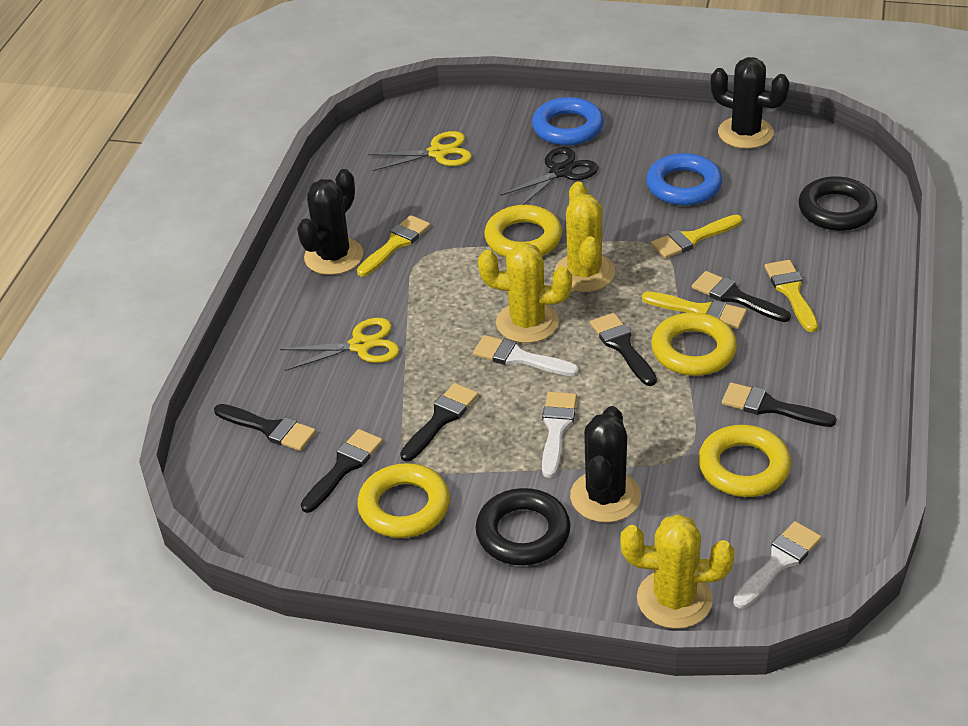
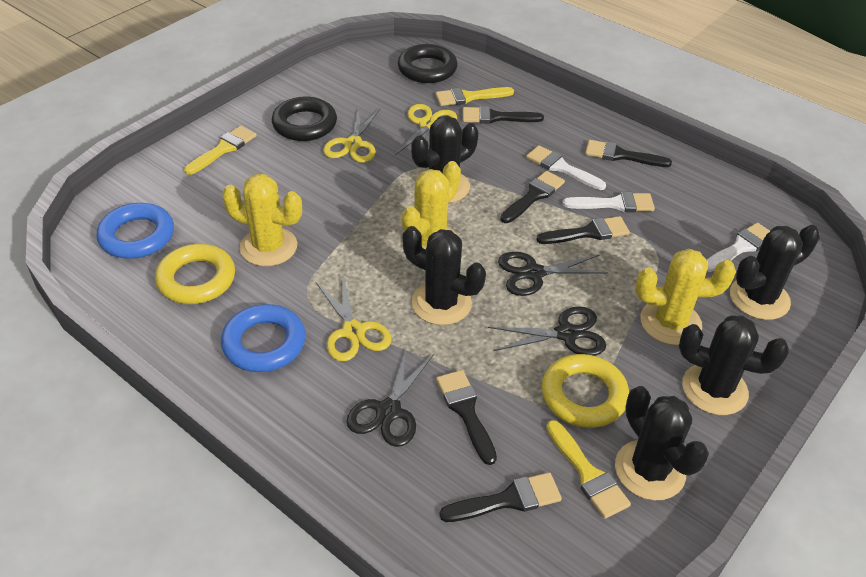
black cactus: [297,169,363,275] [570,406,641,523] [710,57,790,149] = 3 -> [402,226,486,325] [411,116,478,203] [615,386,709,500] [679,315,789,415] [730,225,820,320] = 5
black scissors: [501,147,598,205] = 1 -> [347,348,434,447] [488,306,606,356] [498,252,609,296] = 3
yellow brush: [357,215,431,277] [642,291,747,329] [651,215,742,259] [764,260,818,332] = 4 -> [184,126,257,175] [435,87,514,106] [546,420,631,519] = 3
yellow ring: [357,463,450,538] [484,205,562,257] [651,312,737,376] [698,425,791,497] = 4 -> [155,244,235,304] [542,354,629,428] = 2
yellow scissors: [280,318,400,371] [368,131,472,171] = 2 -> [316,277,391,362] [323,107,380,163] [395,104,457,155] = 3

